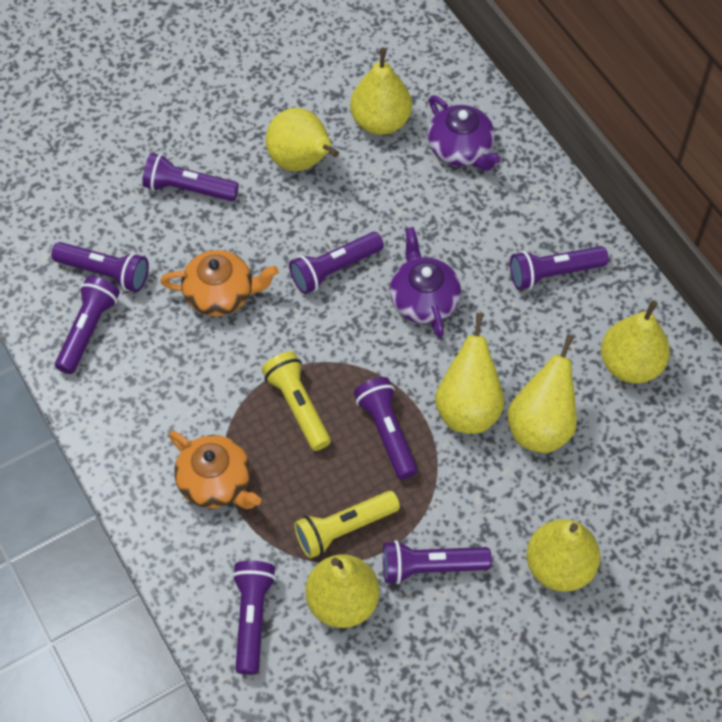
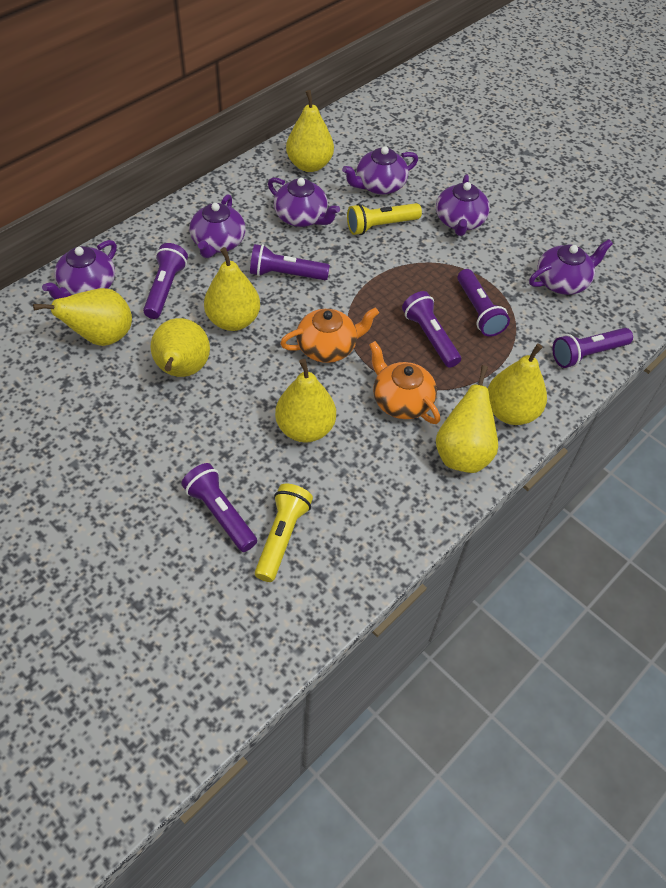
purple flashlight: [51,242,149,292] [55,276,120,374] [142,153,239,201] [232,561,276,675] [289,232,384,294] [354,377,418,480] [383,540,492,584] [510,246,609,290] = 8 -> [143,243,188,319] [181,463,257,552] [250,244,330,280] [402,291,461,368] [457,269,510,337] [552,328,633,368] = 6
purple teapot: [390,227,461,338] [427,95,501,171] = 2 -> [42,240,117,300] [189,194,246,258] [268,177,340,227] [342,146,418,195] [436,174,490,236] [529,239,613,295] = 6

